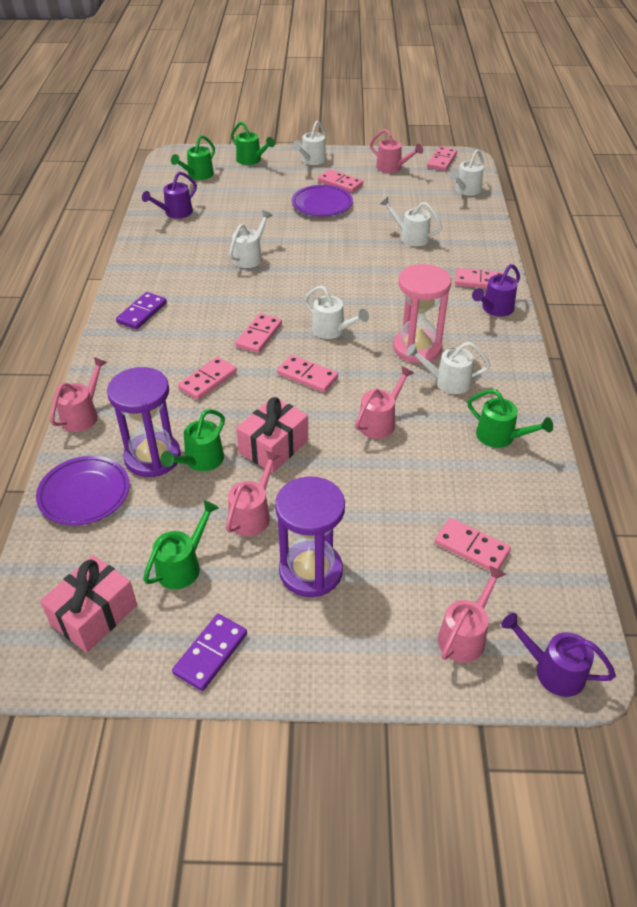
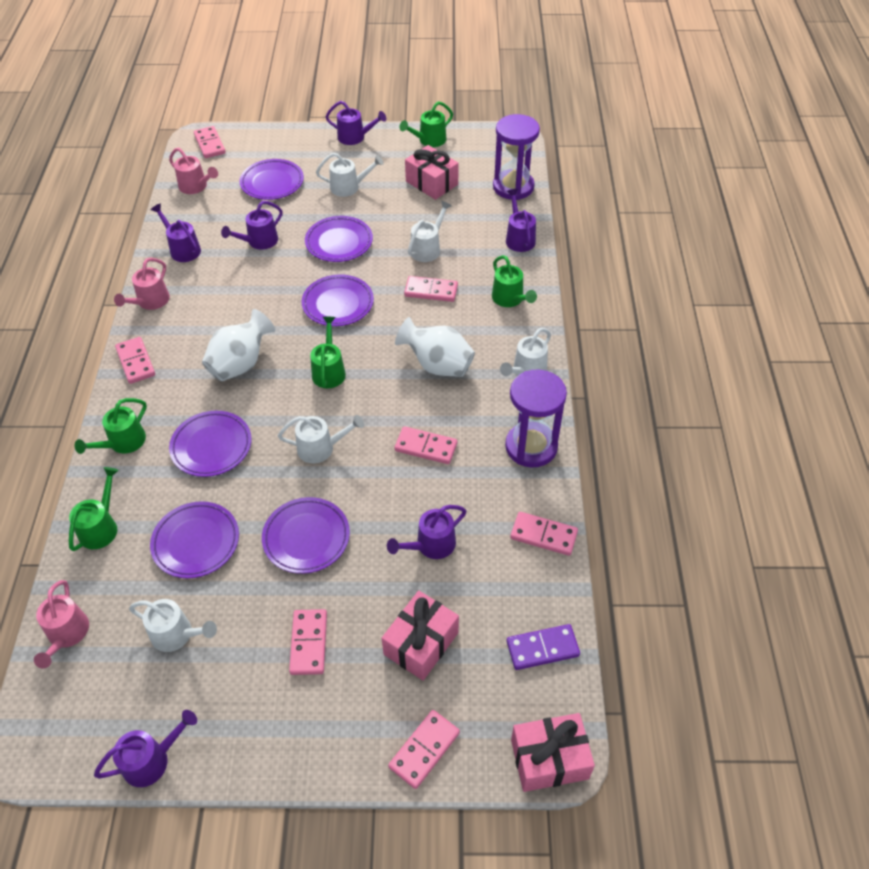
pink gift: [40,555,137,653] [236,397,308,473] = 2 -> [382,591,459,681] [405,145,459,200] [511,713,595,792] = 3
pink hourglass: [393,264,451,363] = 1 -> none = 0
pink watering can: [50,357,107,432] [226,451,280,536] [355,366,414,439] [370,129,423,173] [438,566,506,663] = 5 -> [34,580,89,669] [114,258,170,310] [169,147,218,194] = 3
purple domino: [116,292,167,330] [172,614,247,691] = 2 -> [507,624,580,670] = 1
purple plate: [36,456,130,526] [292,185,353,217] = 2 -> [150,501,239,578] [169,411,252,477] [239,159,304,200] [262,497,350,574] [302,274,374,326] [305,216,373,262] = 6
purple watering can: [142,171,197,219] [472,264,520,317] [501,613,616,697] = 3 -> [94,710,197,787] [151,203,201,262] [221,201,283,250] [325,101,386,145] [387,505,467,559] [506,189,536,252] = 6
white vase: none = 0 -> [202,309,276,381] [395,317,475,377] = 2
white watering can: [229,210,273,268] [292,121,326,165] [304,286,369,339] [380,197,442,246] [406,342,490,394] [449,150,484,196] = 6 -> [129,599,217,652] [278,415,364,463] [316,153,384,197] [408,201,452,262] [500,328,551,376] = 5

